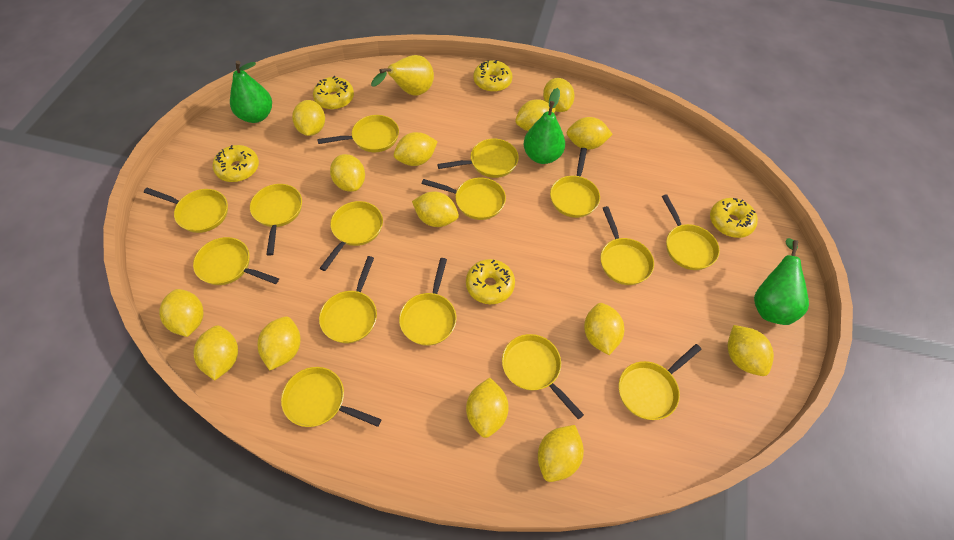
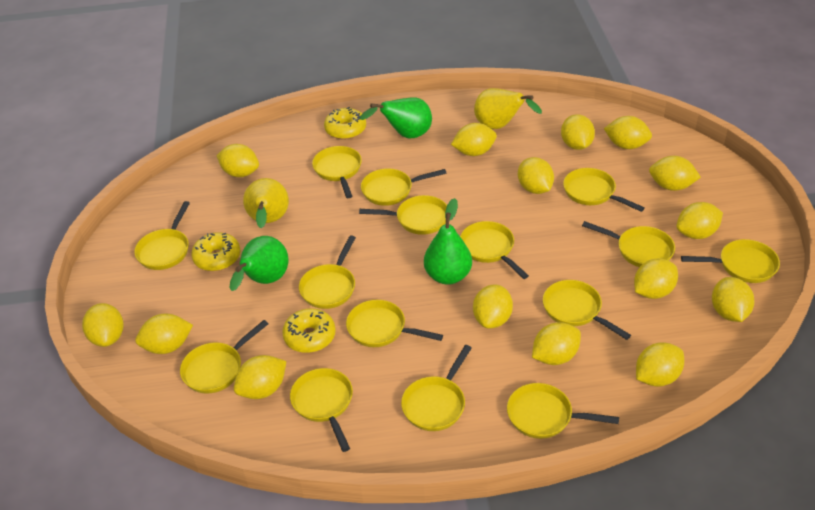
yellow donut: [213,145,259,182] [313,76,354,110] [466,259,515,304] [473,60,512,92] [710,198,758,238] = 5 -> [191,232,241,271] [282,308,336,353] [324,107,366,140] = 3
yellow lemon: [159,289,204,337] [193,325,238,381] [258,316,301,371] [292,100,325,136] [330,154,365,192] [394,132,438,166] [412,191,459,227] [466,378,509,438] [515,99,556,131] [538,425,584,482] [543,78,575,112] [567,117,613,150] [584,303,624,355] [727,325,774,376] = 14 -> [82,303,124,347] [135,314,193,354] [216,144,259,177] [234,355,286,399] [451,123,497,156] [473,284,513,328] [518,157,554,194] [532,322,581,365] [561,114,595,150] [604,116,652,149] [634,259,678,299] [636,342,684,387] [649,156,701,191] [676,202,723,239] [712,277,754,322] = 15
yellow pear: [371,55,434,96] = 1 -> [243,178,289,228] [474,88,542,129] = 2

